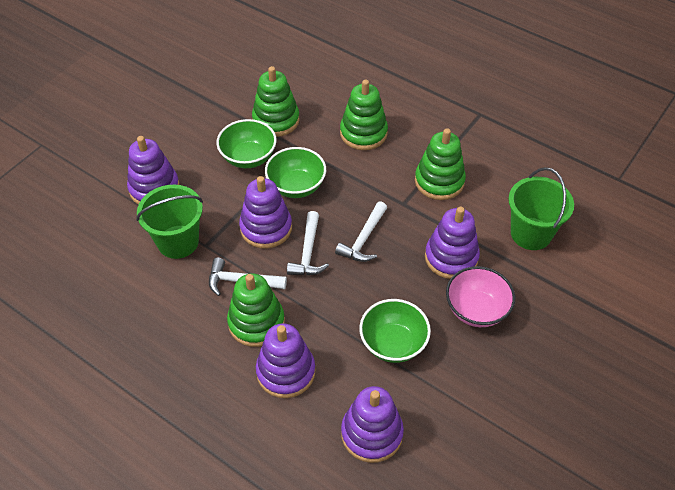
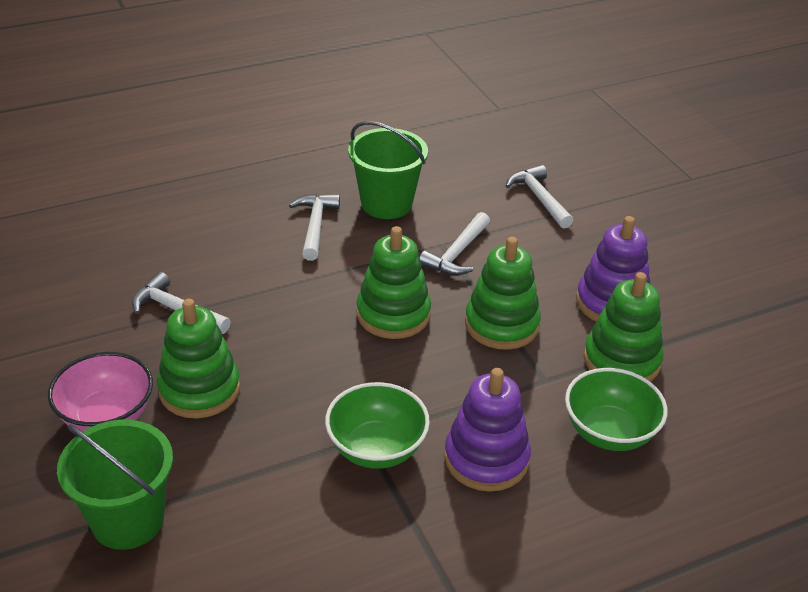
green bowl: [217,119,277,168] [265,147,326,198] [359,299,431,363] = 3 -> [325,382,430,469] [565,368,668,451] = 2
purple stacking toy: [127,136,179,205] [239,176,292,249] [256,323,315,398] [341,386,404,463] [425,207,480,279] = 5 -> [444,368,531,492] [576,216,650,322] = 2
white hammer: [209,258,287,296] [287,211,329,275] [335,201,387,262] = 3 -> [132,272,231,334] [289,194,340,261] [420,212,490,276] [506,165,574,229] = 4

